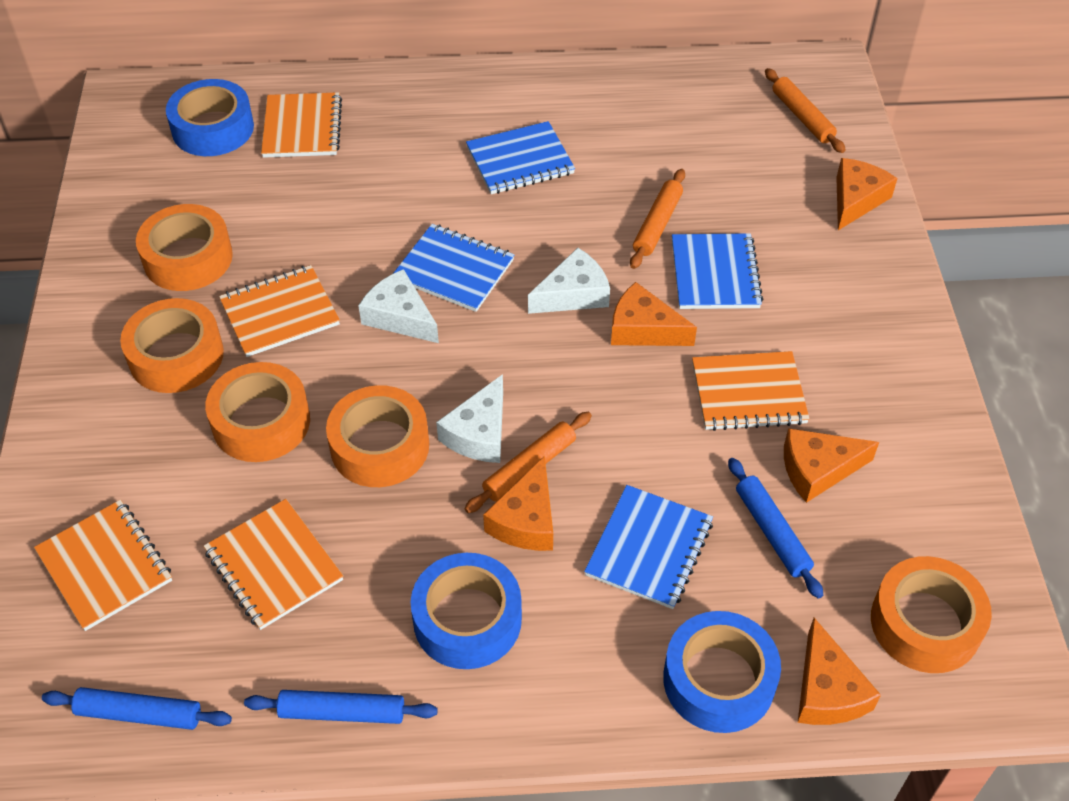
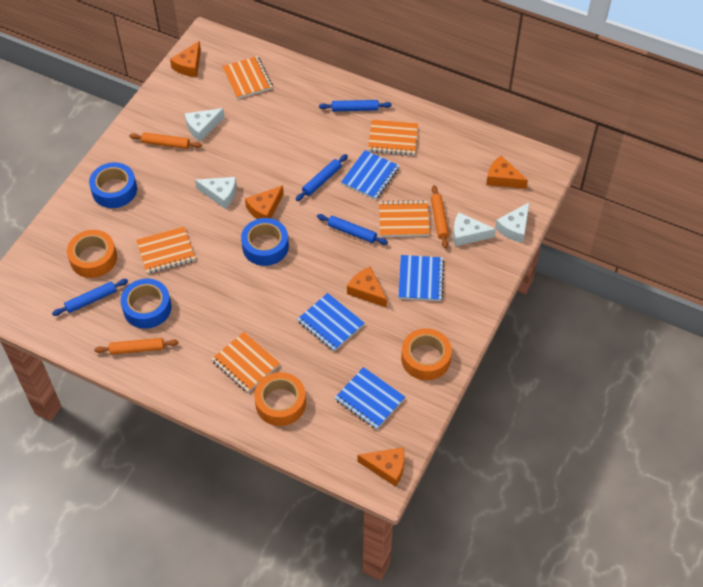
blue rolling pin: [42,687,232,730] [244,690,438,724] [728,458,823,599] = 3 -> [52,279,128,316] [296,154,348,201] [317,214,388,245] [319,100,392,111] = 4
orange tape: [120,298,224,393] [136,204,233,291] [205,362,310,462] [326,385,429,487] [871,556,992,673] = 5 -> [67,230,117,278] [254,372,306,426] [401,328,452,380] = 3
white cheese: [358,269,439,343] [436,374,503,463] [528,248,610,314] = 3 -> [185,108,224,142] [195,177,237,209] [453,212,496,246] [495,202,530,243] = 4

